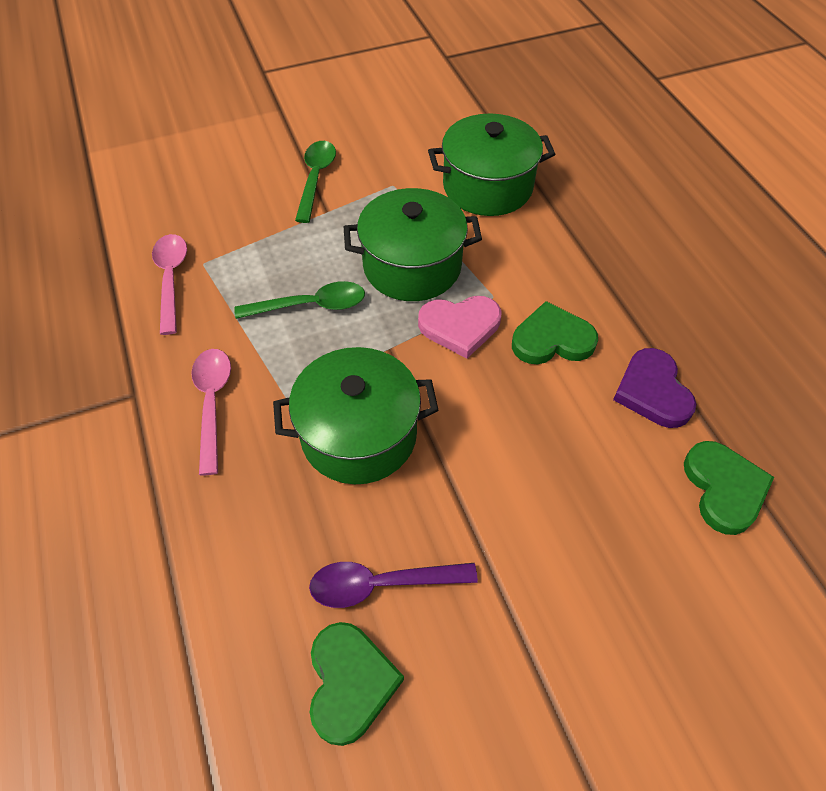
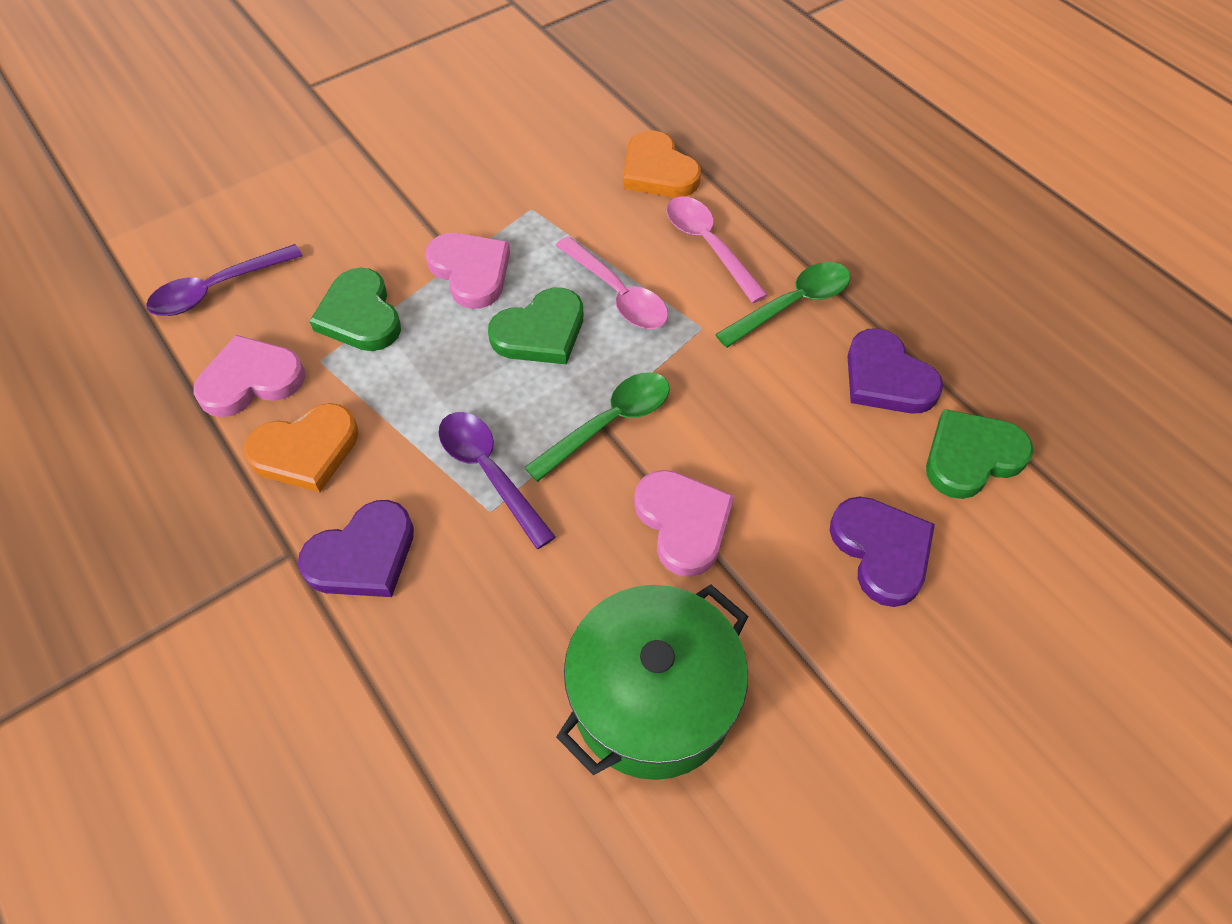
green pot: [273,347,438,484] [344,188,482,301] [428,113,555,216] = 3 -> [556,584,748,780] = 1
orange heart: none = 0 -> [244,403,359,492] [623,130,701,197] = 2
pink heart: [418,296,501,359] = 1 -> [193,335,305,417] [425,233,510,309] [634,470,734,577] = 3
purple heart: [613,348,696,428] = 1 -> [298,500,414,597] [830,497,935,607] [847,328,943,414] = 3
purple spoon: [309,562,478,608] = 1 -> [146,244,303,316] [438,412,556,549] = 2

